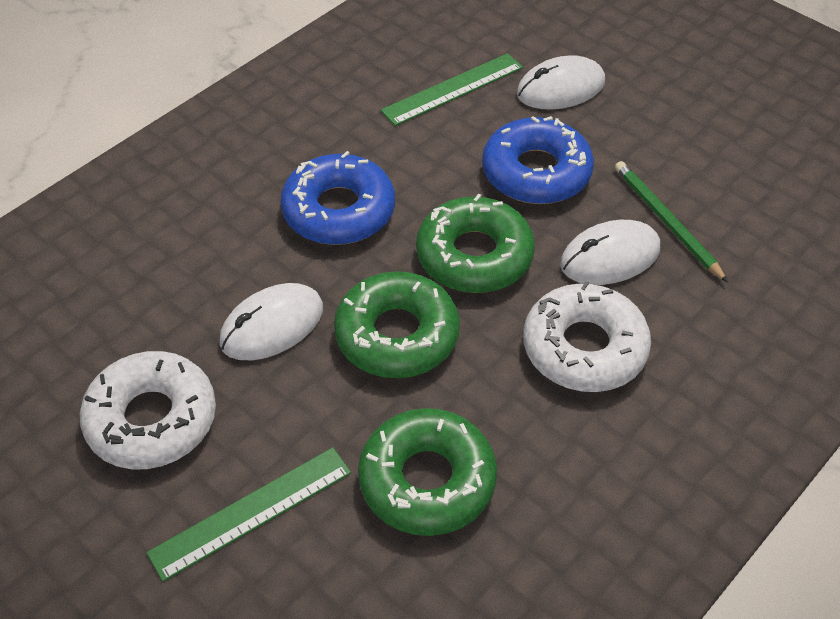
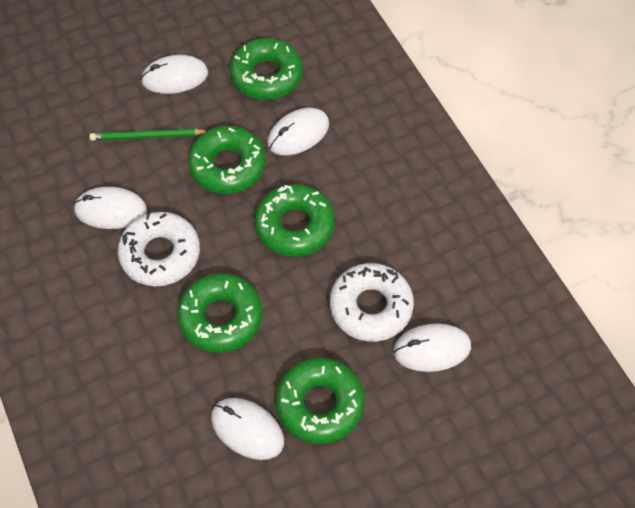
blue donut: [280,151,395,245] [482,116,594,204] = 2 -> none = 0
green donut: [334,271,460,378] [358,408,497,536] [416,193,535,293] = 3 -> [177,273,262,353] [188,126,266,194] [230,38,303,100] [255,184,335,257] [276,358,365,444] = 5
green ruler: [146,447,351,582] [381,53,523,126] = 2 -> none = 0
white mouse: [220,283,323,360] [517,55,605,110] [560,220,660,285] = 3 -> [73,187,147,229] [141,55,208,94] [211,398,284,460] [268,108,329,155] [393,324,471,372] = 5

